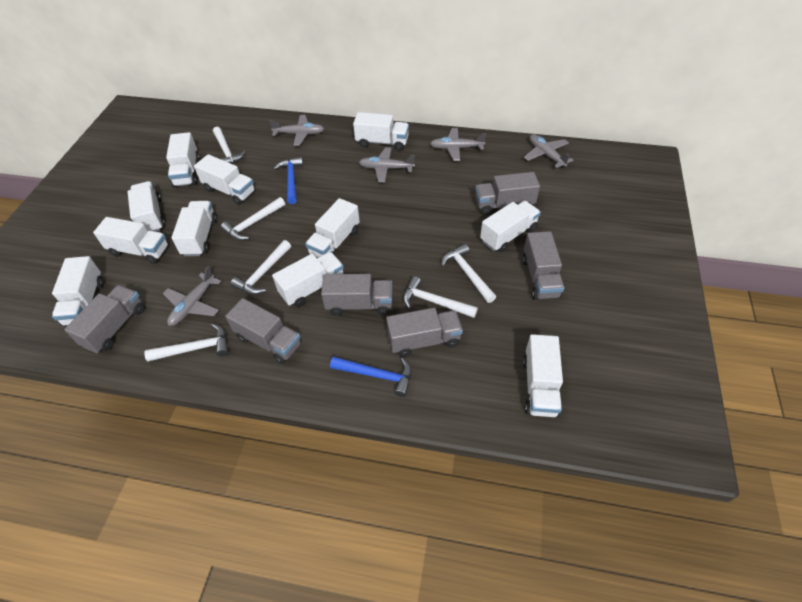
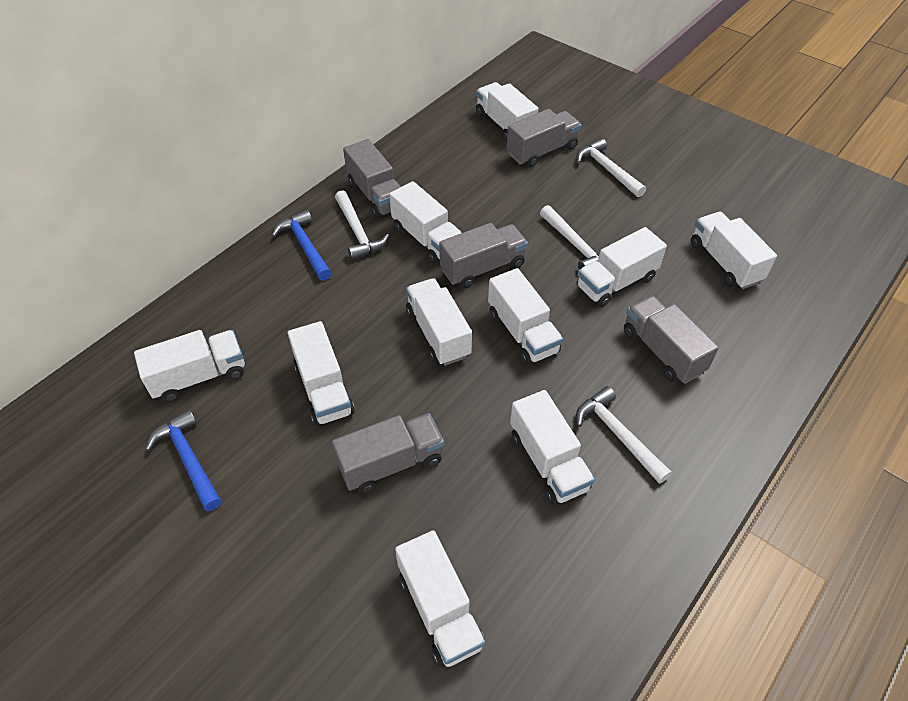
grey plane: [163,266,221,326] [269,115,324,146] [359,147,415,183] [430,128,486,161] [524,134,573,168] = 5 -> none = 0
grey truck: [64,285,145,353] [225,298,302,364] [321,274,392,316] [386,308,463,357] [475,172,540,215] [522,231,564,300] = 6 -> [332,413,444,493] [343,139,401,218] [439,223,528,288] [507,109,581,167] [624,296,719,384] = 5
white hammer: [144,324,228,362] [213,127,246,164] [221,197,285,240] [231,240,291,295] [403,276,478,318] [441,244,496,303] = 6 -> [335,190,389,260] [540,205,611,270] [576,386,672,484] [577,138,646,197] = 4
white truck: [52,256,104,326] [93,217,169,264] [127,181,166,232] [166,132,200,187] [171,201,217,256] [194,154,255,205] [272,252,344,307] [305,198,360,258] [353,112,409,151] [480,201,541,252] [523,334,563,417] = 11 -> [134,330,245,402] [288,321,355,426] [389,181,462,264] [395,530,485,668] [406,278,472,366] [476,82,538,142] [488,268,563,365] [510,390,595,505] [577,227,667,307] [691,212,777,289] = 10

